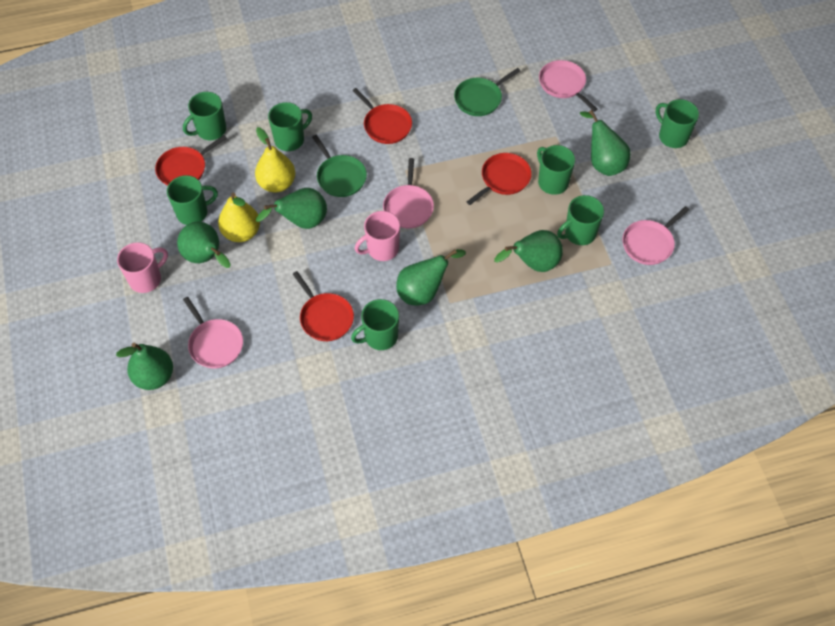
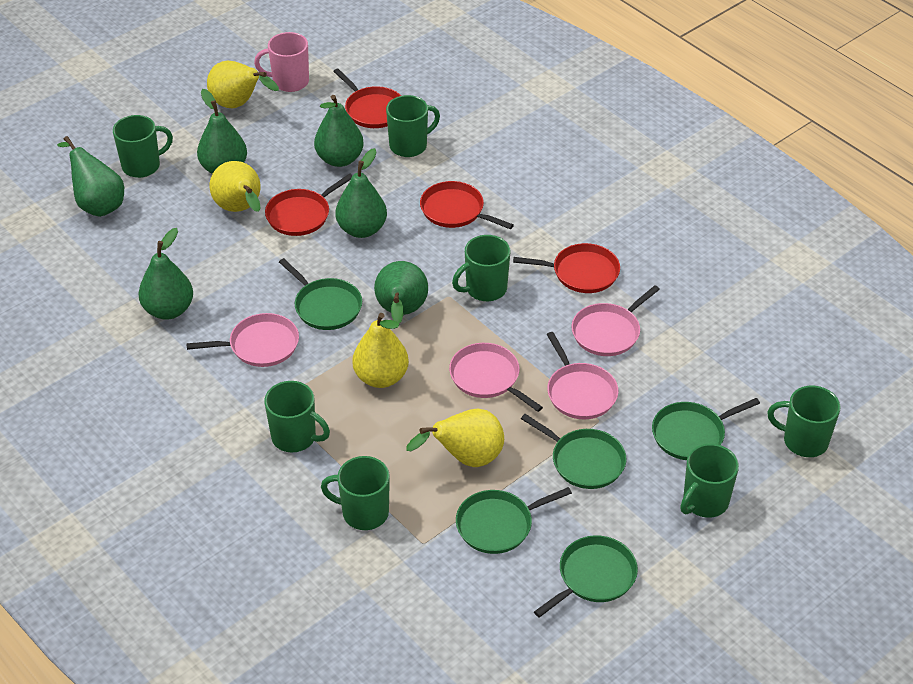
green pan: [312,135,367,197] [454,68,520,116] = 2 -> [279,258,362,330] [456,487,572,554] [521,414,626,489] [534,535,638,618] [652,398,760,460] = 5
pink mug: [117,242,168,293] [355,211,400,261] = 2 -> [254,32,309,92] = 1
yellow pear: [218,193,260,242] [255,127,295,193] = 2 -> [207,61,279,108] [210,161,261,212] [352,313,409,388] [406,409,504,467] = 4

